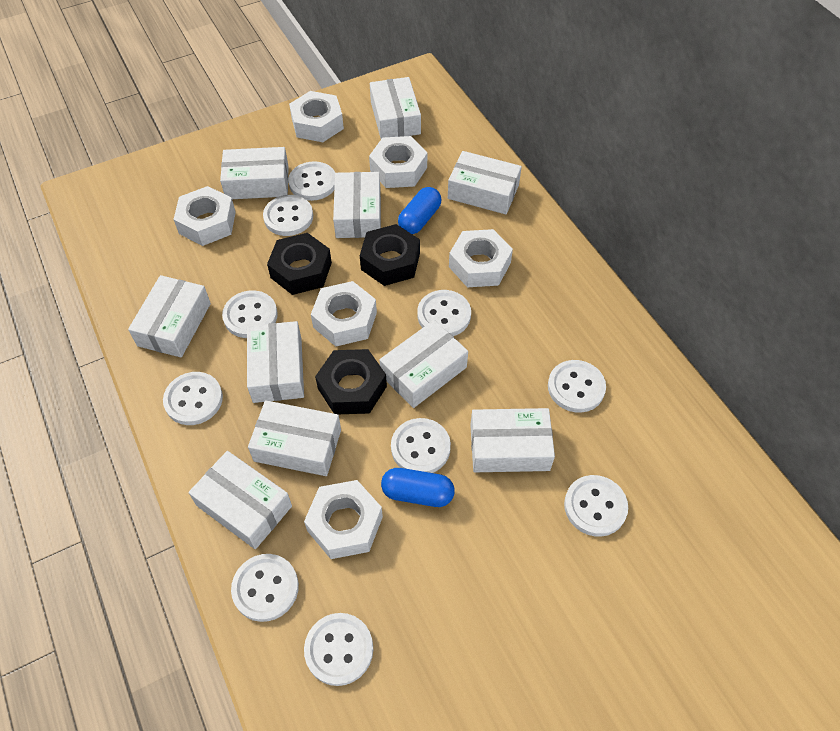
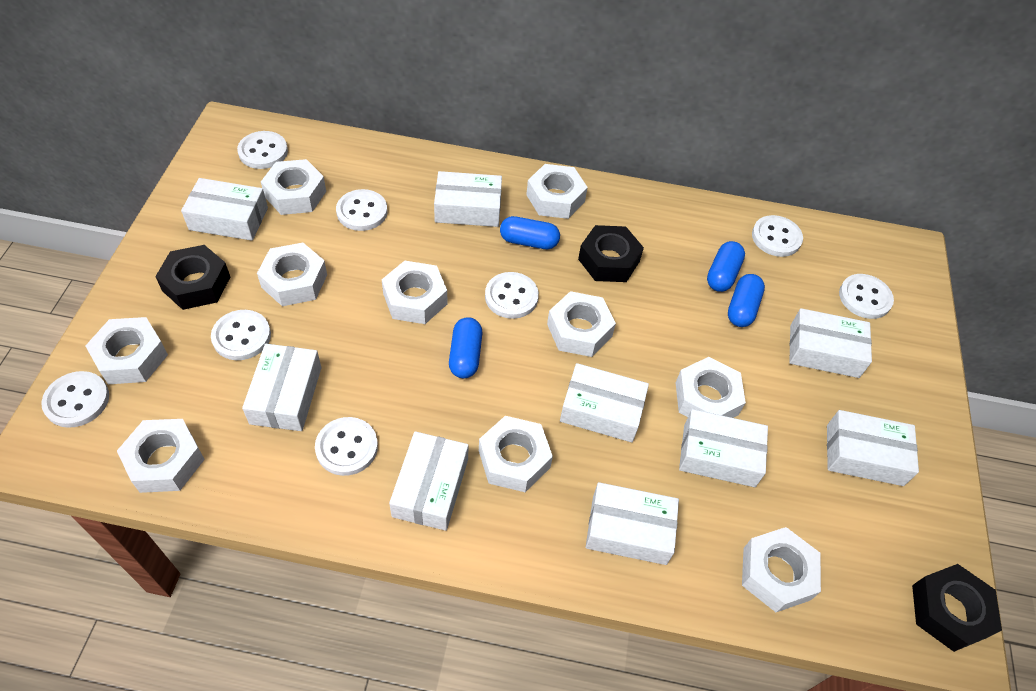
blue capsule: [381,468,455,507] [398,187,441,234] = 2 -> [449,317,482,378] [500,216,560,249] [707,241,745,292] [728,274,765,327] = 4
white box: [128,275,211,358] [188,451,292,549] [220,147,289,199] [247,321,304,403] [248,400,341,476] [333,172,381,238] [370,77,421,139] [379,320,468,408] [448,151,522,214] [470,408,555,472] = 10 -> [181,178,268,241] [242,344,321,431] [389,431,469,531] [434,171,502,227] [560,363,649,443] [586,482,679,565] [679,409,768,487] [789,308,872,378] [827,410,919,486] = 9
white button: [163,372,223,425] [222,290,278,338] [231,554,299,622] [263,195,313,236] [288,161,335,201] [304,613,373,686] [391,418,451,473] [417,290,471,336] [548,360,606,413] [564,475,628,537] = 10 -> [41,371,109,428] [211,310,271,360] [237,131,288,169] [315,417,378,476] [336,189,388,231] [485,272,539,319] [752,215,803,257] [839,274,894,319] = 8
white nut: [173,186,236,246] [289,91,344,142] [304,480,383,559] [311,281,377,346] [369,136,427,188] [449,229,513,287] = 6 -> [85,317,168,384] [117,419,205,493] [257,243,327,306] [261,159,326,215] [382,261,447,324] [479,416,553,492] [526,164,588,219] [547,291,616,357] [676,357,746,418] [742,527,821,612] = 10

